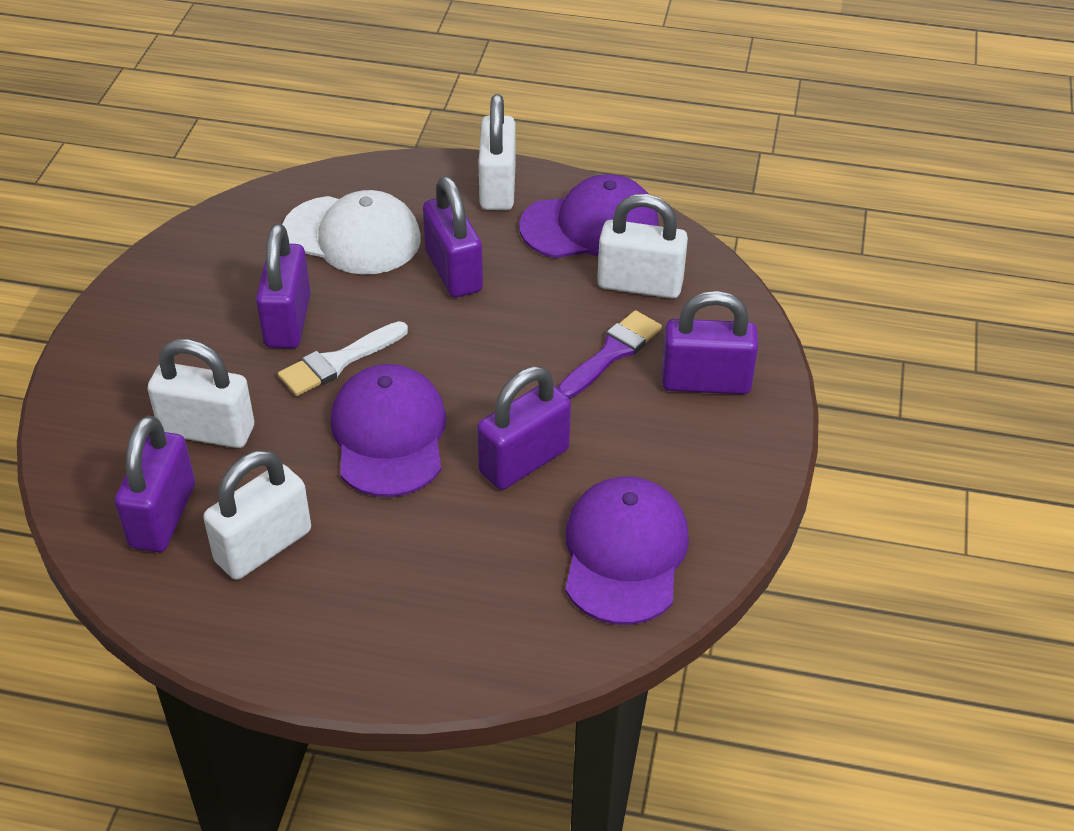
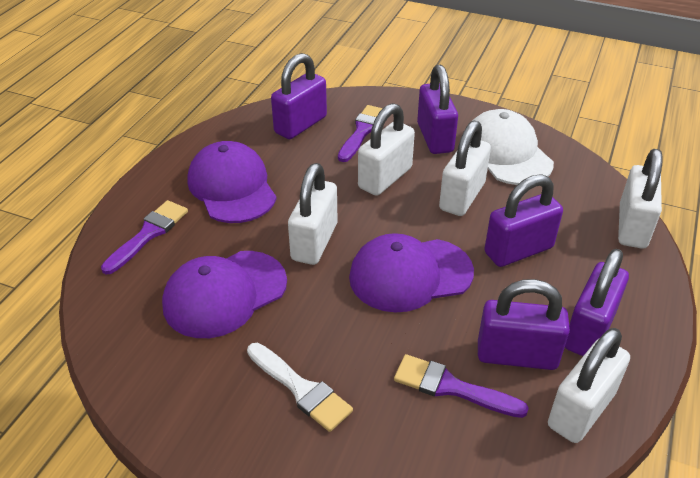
purple brush: [558,310,662,399] = 1 -> [101,200,188,275] [338,105,383,162] [394,354,529,418] = 3
white padlock: [148,339,254,448] [203,450,311,580] [479,94,516,210] [597,194,688,299] = 4 -> [288,163,337,265] [358,103,415,196] [439,121,491,216] [548,328,630,443] [618,149,663,249] = 5

